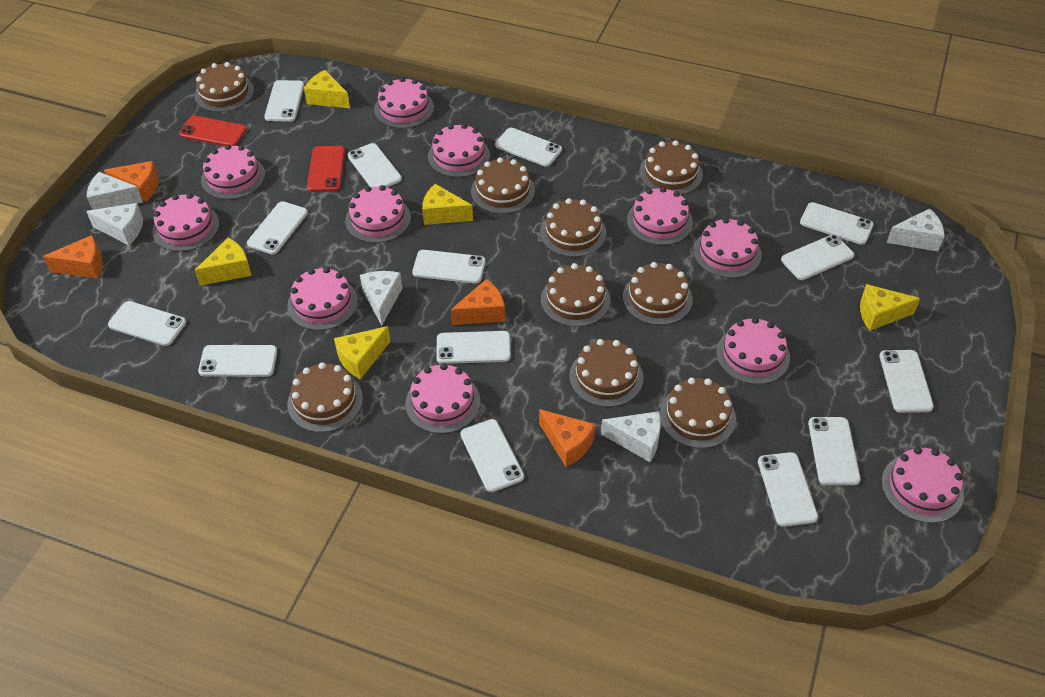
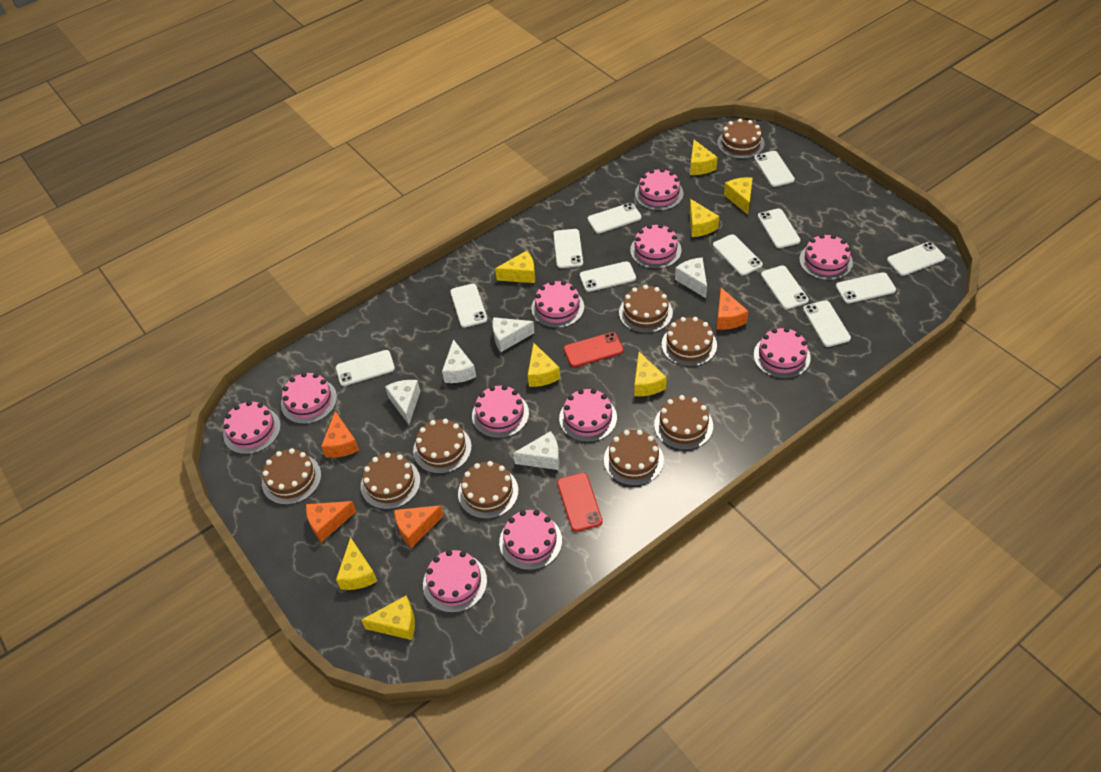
white phone: [108,301,186,346] [198,345,277,377] [247,201,308,255] [264,80,304,122] [347,143,402,187] [412,250,485,284] [436,331,511,364] [460,419,524,492] [495,128,562,167] [758,452,818,527] [781,235,854,280] [800,202,873,245] [808,417,861,486] [879,350,934,413] = 14 -> [336,350,395,386] [450,284,487,328] [553,229,583,268] [580,261,636,292] [588,203,642,234] [713,234,763,276] [754,151,795,187] [758,208,800,248] [761,266,809,309] [803,300,851,347] [836,272,896,304] [887,242,945,276] = 12
yellow cheese: [195,238,252,286] [304,70,350,108] [334,326,391,379] [422,184,473,225] [860,284,920,331] = 5 -> [336,537,377,590] [361,595,415,640] [495,251,535,283] [528,343,560,387] [634,352,667,396] [689,199,719,237] [690,140,718,175] [724,177,753,215] = 8

